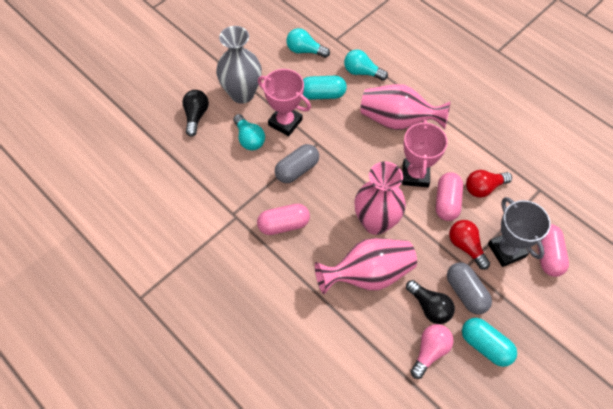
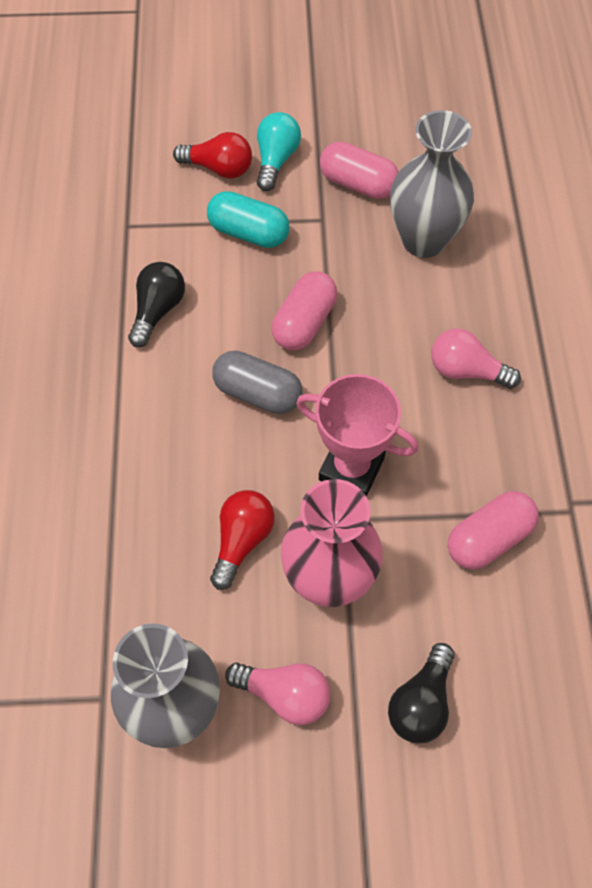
grey capsule: [275,144,319,183] [447,262,492,314] = 2 -> [212,350,303,414] = 1
grey trophy: [488,197,551,267] = 1 -> none = 0
grey vase: [216,26,262,104] = 1 -> [111,623,220,748] [390,110,474,258] = 2
pink light bulb: [410,324,453,379] = 1 -> [225,662,330,725] [431,329,521,389] = 2
pink trophy: [258,69,311,136] [402,119,448,187] = 2 -> [296,374,418,497] = 1
pink vase: [315,238,417,294] [354,162,406,235] [361,84,451,130] = 3 -> [281,479,383,607] = 1
turquoise capsule: [303,76,347,100] [462,318,517,367] = 2 -> [207,191,290,248] = 1
turquoise light bulb: [233,114,265,150] [287,28,330,58] [344,49,388,81] = 3 -> [257,112,301,191] = 1

